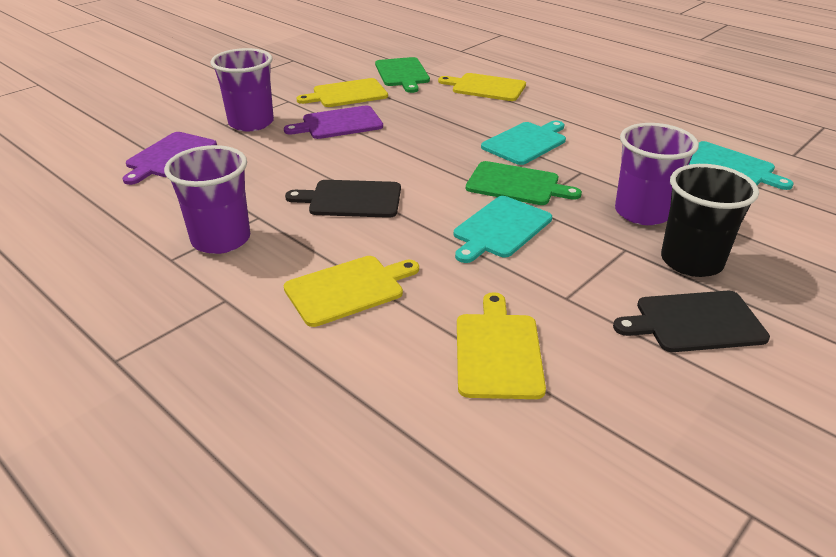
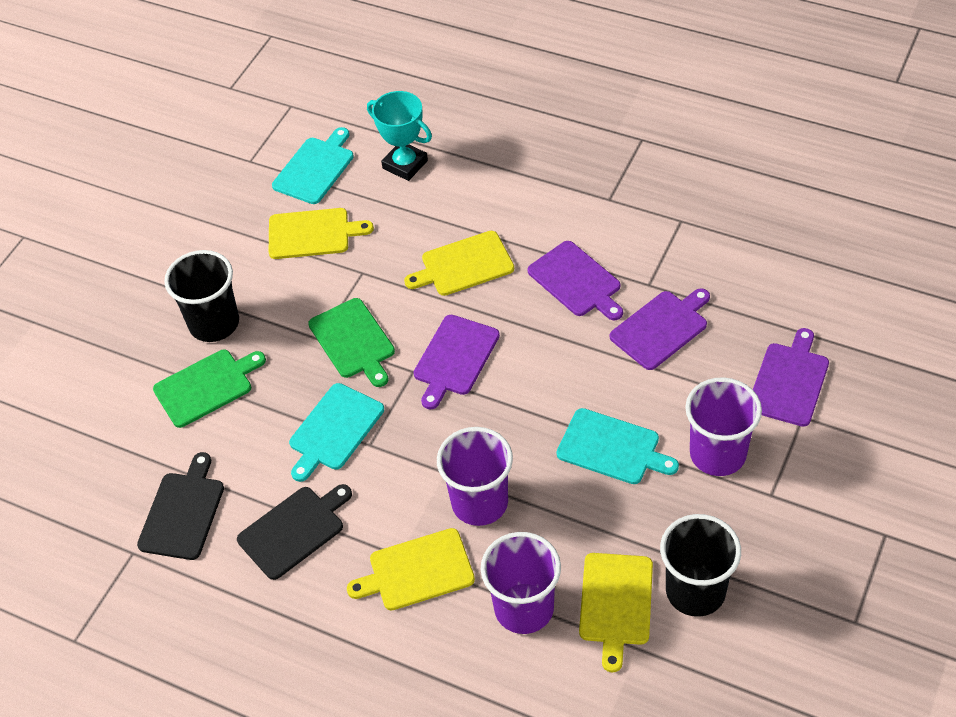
black cup: [661,164,759,277] = 1 -> [164,250,239,342] [660,514,741,617] = 2
purple cutting board: [122,132,217,185] [284,106,383,139] = 2 -> [414,315,500,410] [527,241,623,320] [610,288,710,370] [753,328,829,427] = 4
turquoise trophy: none = 0 -> [367,91,432,181] = 1

